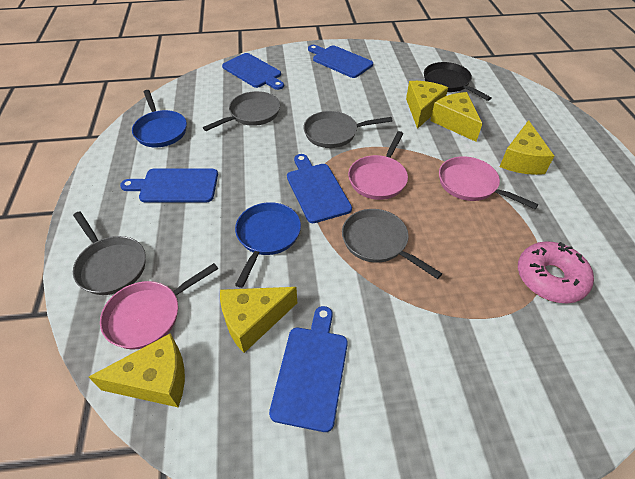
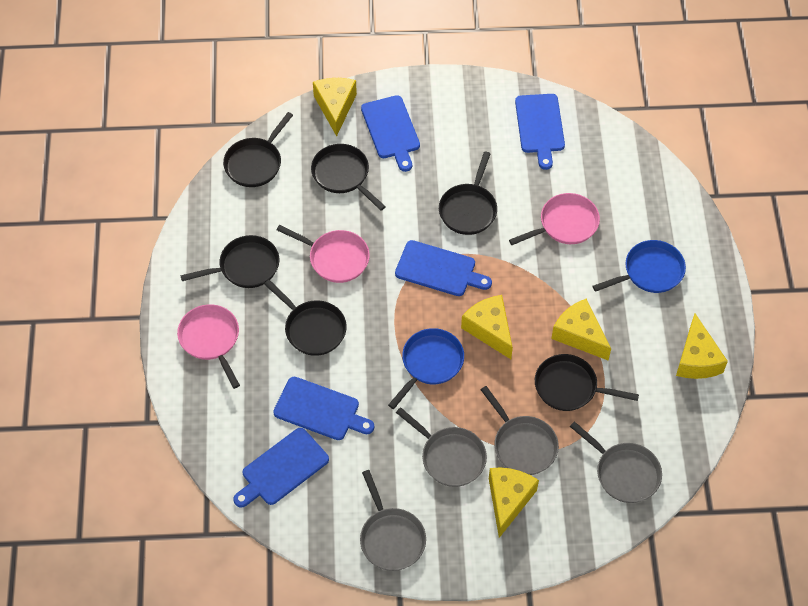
black pan: [424,62,492,101] = 1 -> [180,235,279,288] [223,112,293,187] [264,280,347,356] [311,144,386,210] [439,152,497,235] [535,354,639,411] = 6
pink donut: [518,241,594,303] = 1 -> none = 0

